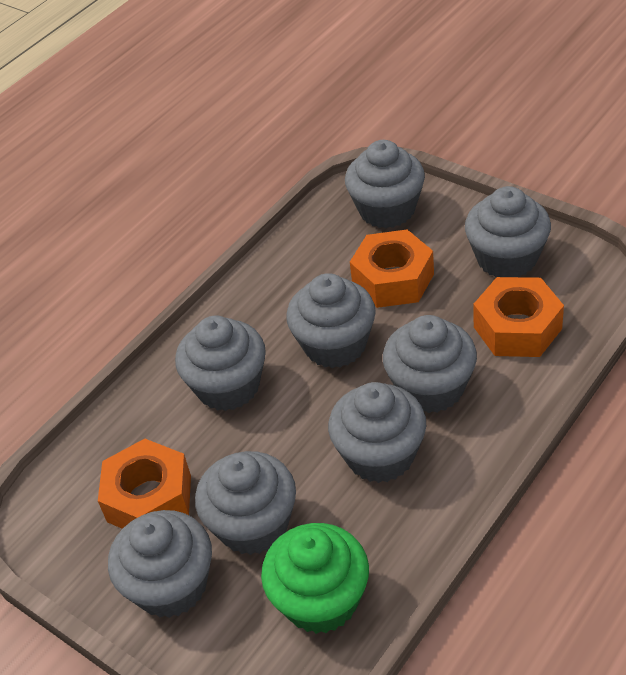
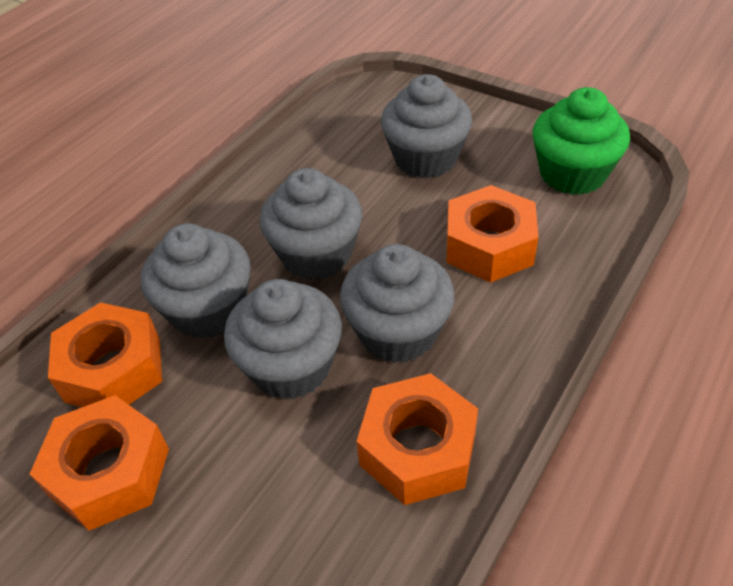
grey cupcake: [108,510,212,618] [175,316,266,411] [195,451,296,555] [286,273,376,368] [328,382,426,483] [345,140,425,228] [383,315,477,413] [465,186,551,277] = 8 -> [141,224,251,339] [224,279,342,400] [259,168,362,280] [340,244,455,363] [381,74,472,178] = 5
orange nut: [98,439,191,529] [350,229,434,308] [473,277,564,357] = 3 -> [30,395,169,531] [48,302,162,407] [356,373,478,505] [447,185,539,283] = 4

